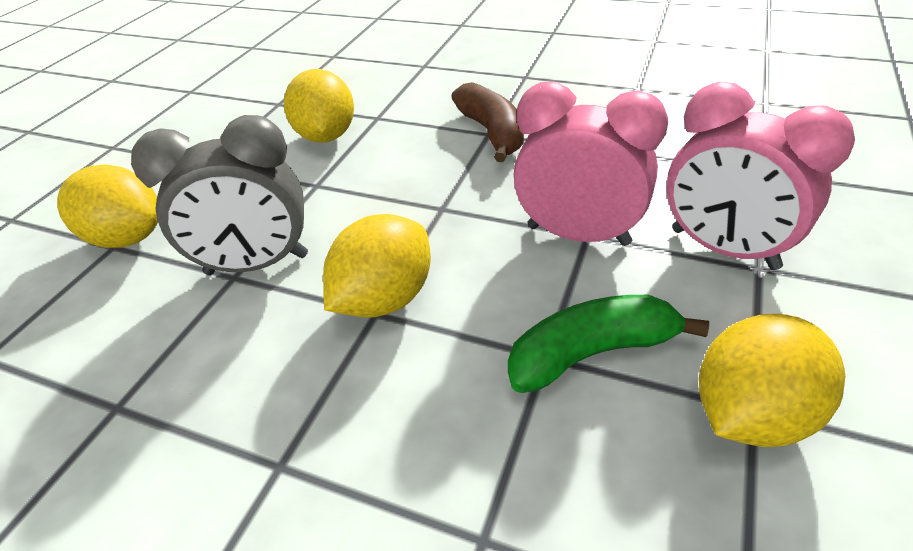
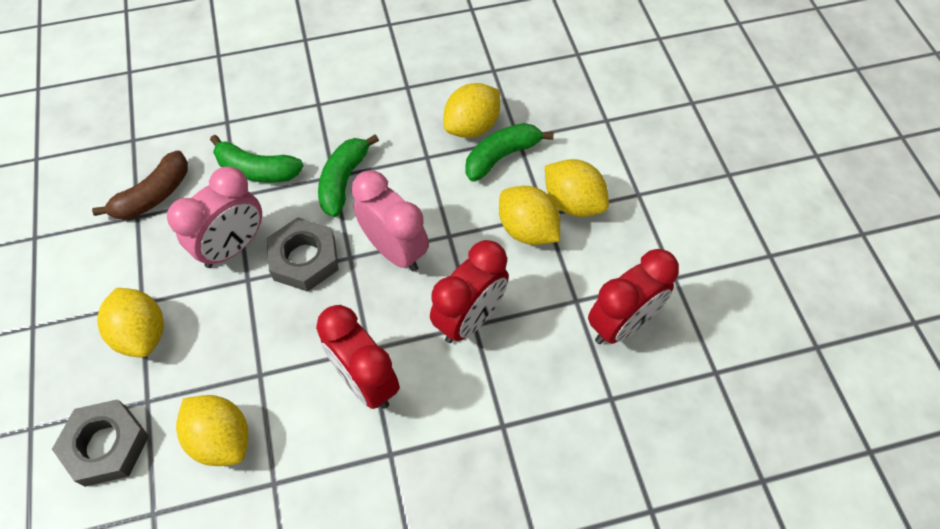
green banana: [508,295,709,393] = 1 -> [210,135,303,183] [318,135,379,217] [465,123,554,182] = 3
grey clock: [131,115,308,275] = 1 -> none = 0
grey nut: none = 0 -> [52,399,149,487] [267,217,339,292] = 2
red clock: none = 0 -> [316,305,400,409] [430,240,509,343] [588,249,679,344] = 3
yellow lemon: [57,164,158,248] [284,69,354,143] [323,214,431,318] [699,314,845,447] = 4 -> [97,288,164,358] [176,395,249,466] [444,83,500,138] [499,186,560,245] [545,159,609,217] = 5

